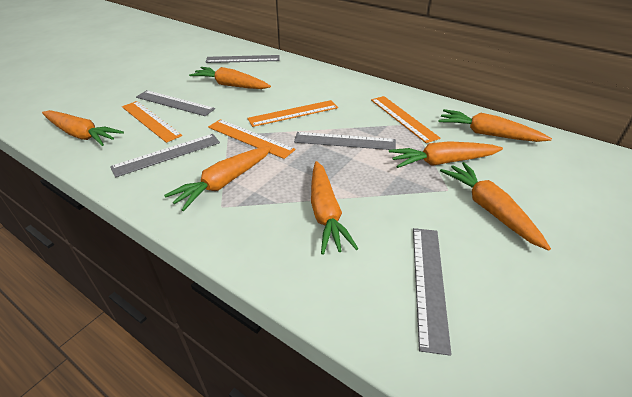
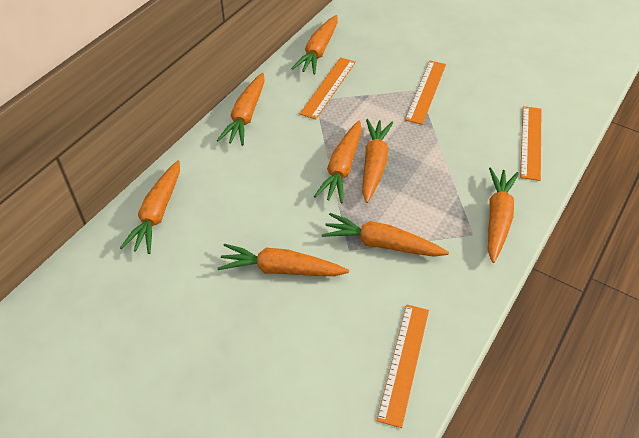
grey ruler: [110,134,220,177] [136,90,215,116] [206,55,280,63] [294,132,396,150] [413,228,451,356] = 5 -> none = 0
orange carrot: [42,110,124,146] [164,146,272,211] [189,67,271,89] [311,161,359,255] [389,141,503,168] [438,109,552,142] [440,162,551,251] = 7 -> [120,160,180,254] [217,73,265,146] [217,244,349,276] [291,15,338,75] [314,121,362,203] [322,213,449,257] [362,119,393,203] [488,168,519,263] = 8

